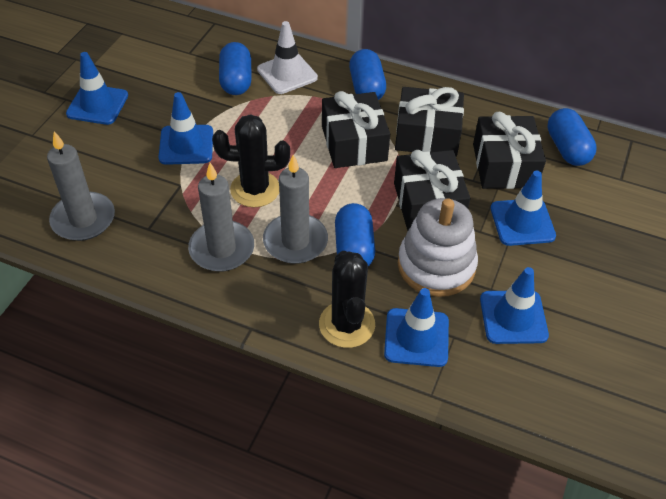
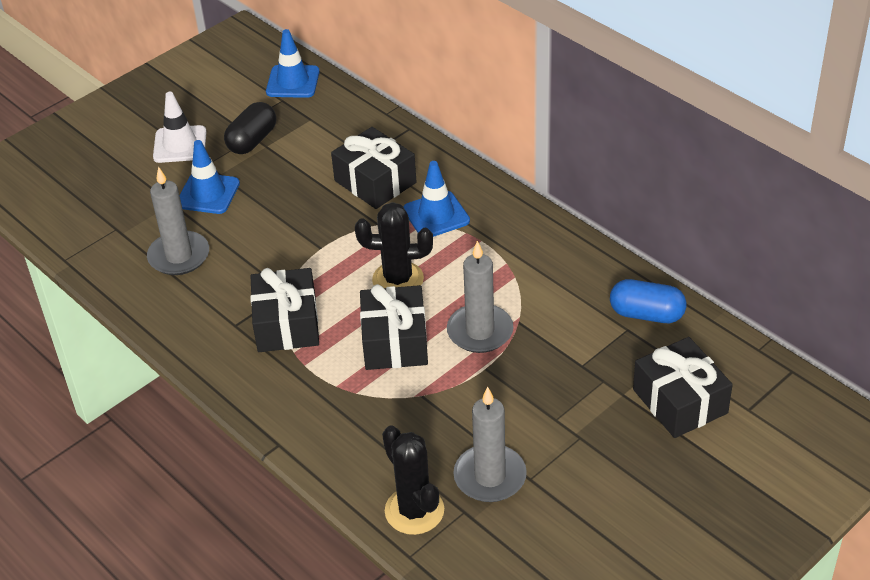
black capsule: none = 0 -> [224,102,276,154] = 1
blue capsule: [219,42,252,95] [335,203,375,266] [349,49,386,100] [547,108,597,166] = 4 -> [610,279,686,323] = 1
blue traffic cone: [66,52,128,125] [159,92,213,165] [384,288,449,367] [480,267,549,344] [490,171,556,246] = 5 -> [180,140,240,214] [266,29,320,98] [404,161,470,237] = 3
white stacking toy: [398,198,478,297] = 1 -> none = 0

